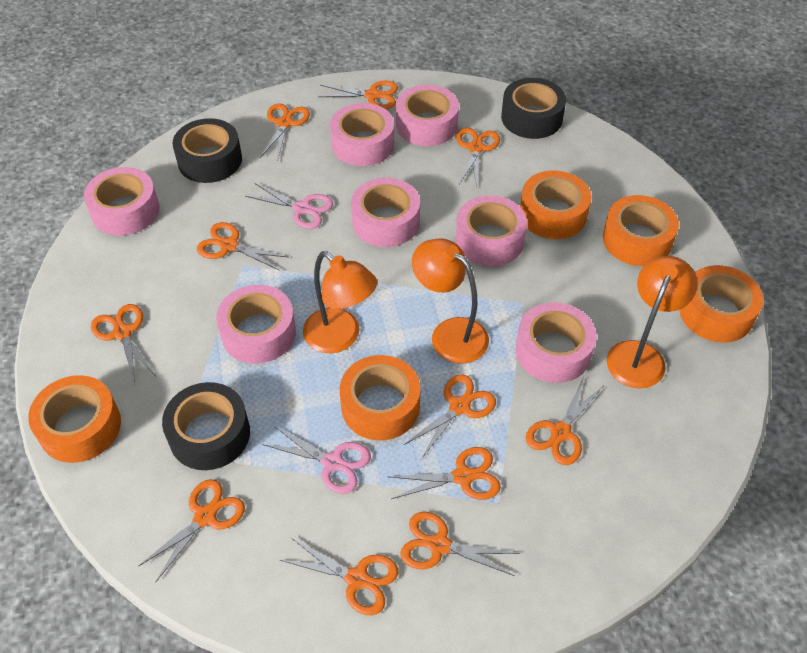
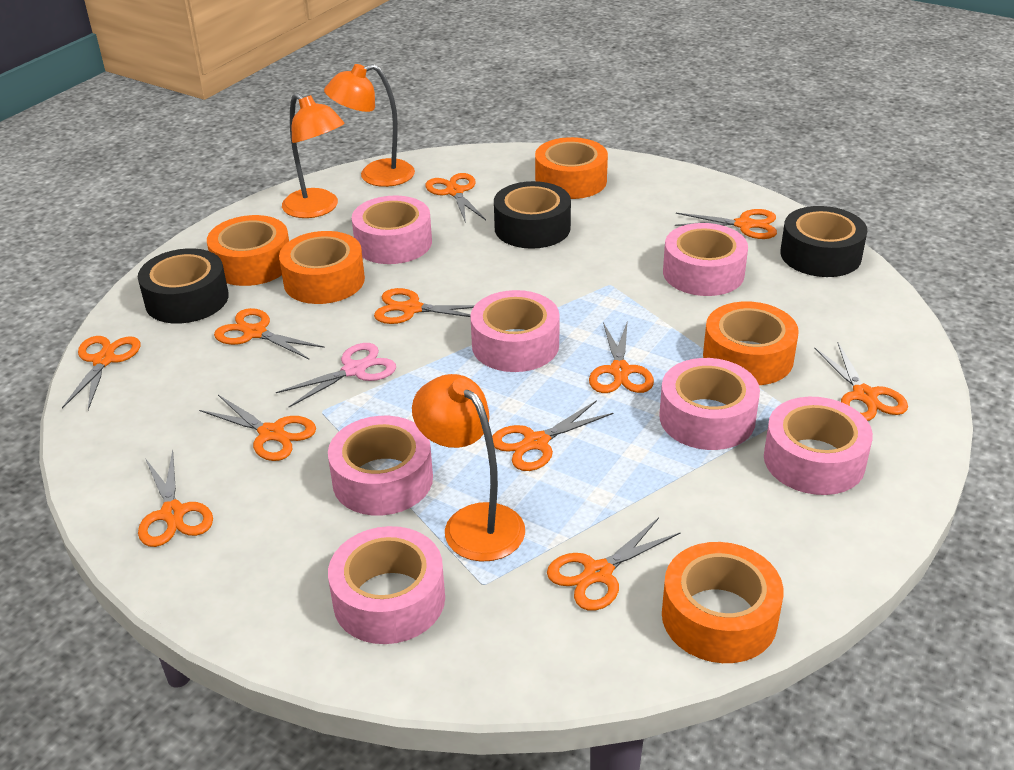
pink scissors: [245,183,333,229] [262,425,371,494] = 2 -> [276,343,396,407] = 1

